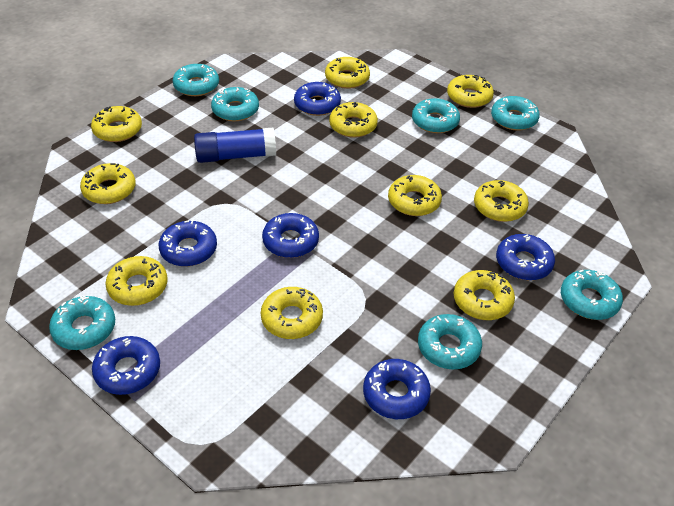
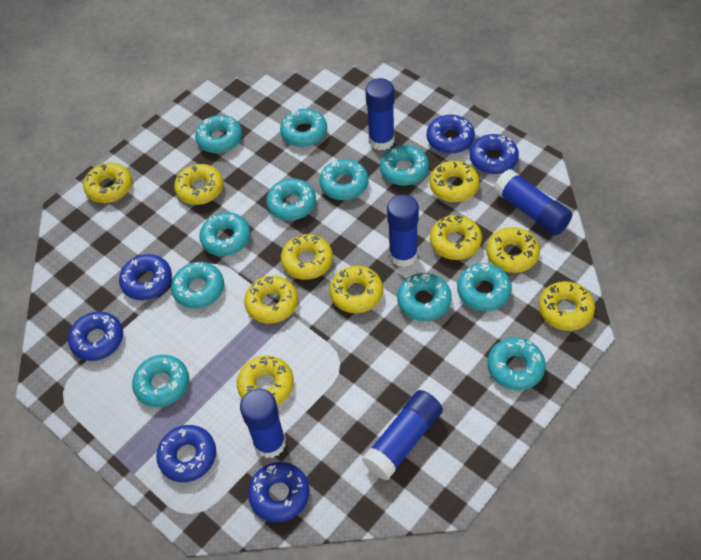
blue glue stick: [194,128,276,163] = 1 -> [240,389,286,458] [362,390,443,481] [365,78,395,151] [387,194,419,267] [494,169,572,236] = 5
turquoise donut: [49,296,115,350] [173,64,219,96] [211,87,259,121] [412,98,460,133] [418,314,482,369] [491,96,540,131] [561,270,623,320] = 7 -> [132,355,189,407] [171,262,224,309] [195,115,242,153] [199,212,251,256] [266,178,316,221] [280,109,327,147] [319,159,369,200] [380,145,429,186] [397,273,452,321] [457,263,512,311] [488,338,546,390] = 11

